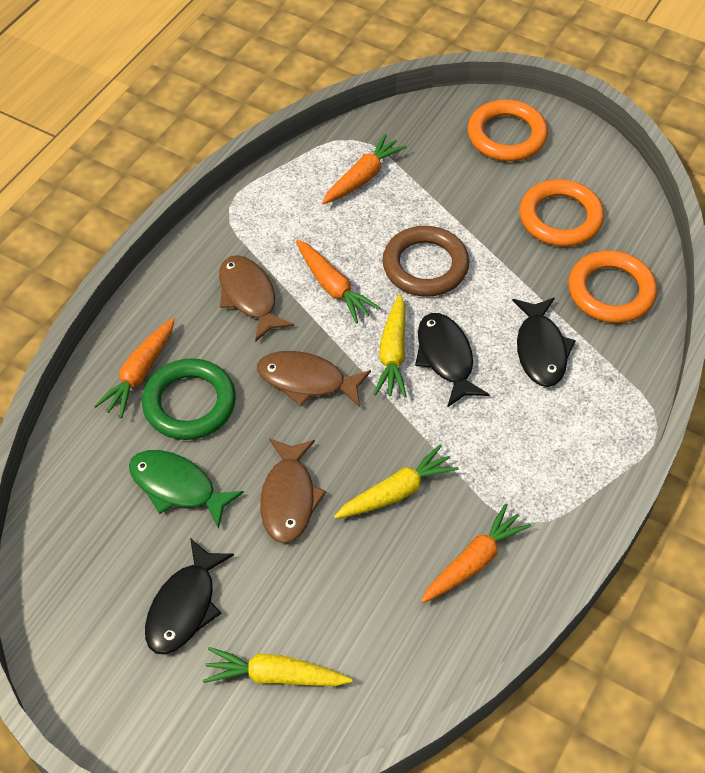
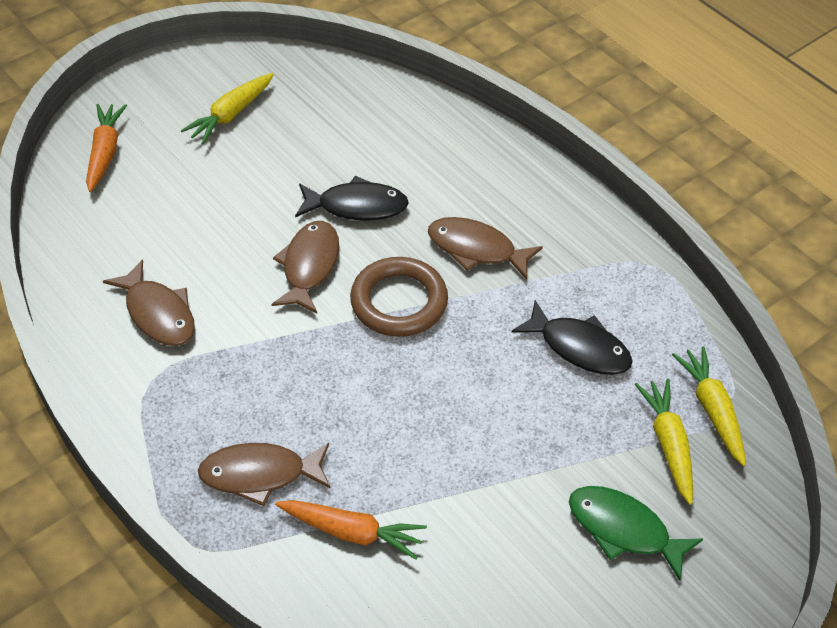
black fish: [145,538,234,655] [415,313,490,407] [512,297,576,387] = 3 -> [295,176,409,221] [512,300,633,375] = 2
brown fish: [219,255,294,342] [257,351,371,408] [260,438,326,543] = 3 -> [103,259,195,346] [198,443,331,506] [271,221,339,313] [428,217,543,280] = 4
green ring: [142,358,236,440] = 1 -> none = 0
orange carrot: [94,318,175,418] [296,240,380,323] [322,134,407,204] [421,504,531,603] = 4 -> [86,104,127,192] [275,500,427,560] = 2
orange ring: [468,100,548,161] [519,179,604,247] [568,250,657,323] = 3 -> none = 0

